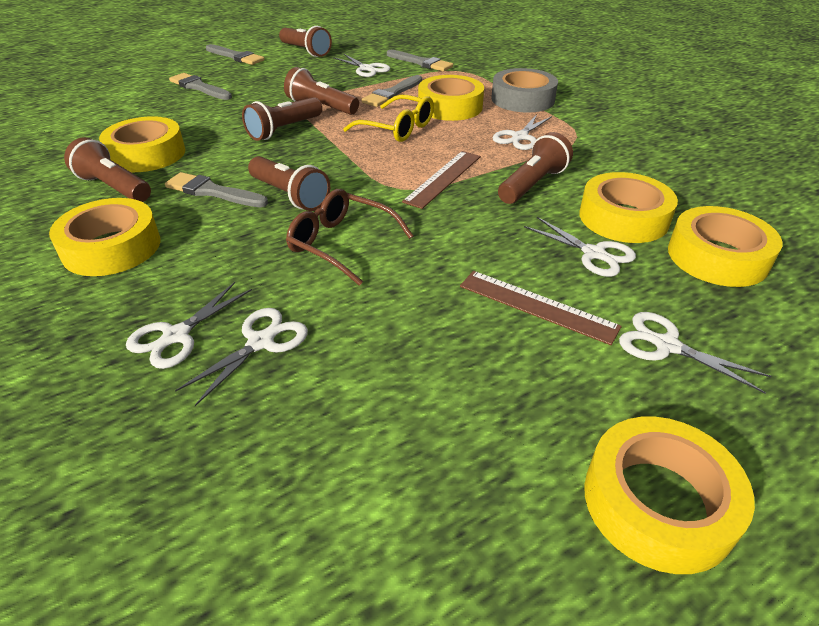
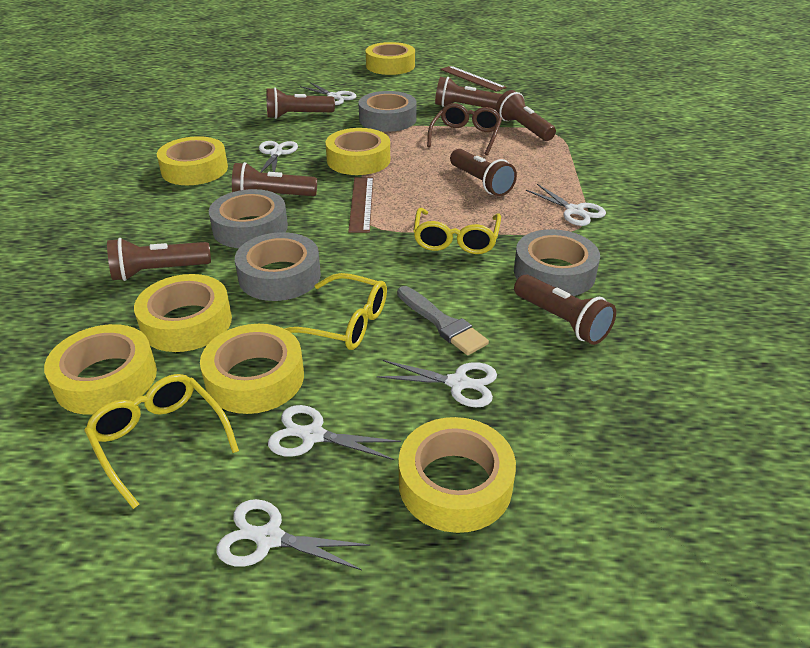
brown flashlight: [64,137,151,202] [242,97,322,141] [248,156,330,211] [279,26,332,57] [284,67,359,115] [498,132,573,204] = 6 -> [107,238,211,281] [232,162,317,196] [266,87,335,119] [435,77,502,109] [450,149,517,196] [496,90,556,141] [514,274,616,345] = 7
grey brush: [165,172,268,207] [169,73,232,100] [206,44,264,65] [362,75,422,107] [387,50,453,72] = 5 -> [397,286,489,355] = 1
grey tape: [491,68,558,113] = 1 -> [209,189,288,248] [235,232,321,301] [358,91,417,132] [514,229,600,296] = 4
yellow glasses: [343,95,434,142] = 1 -> [84,374,239,509] [285,273,387,350] [413,208,501,254] = 3
yellow tape: [49,198,161,276] [99,116,185,172] [418,75,484,121] [579,172,678,243] [584,416,755,574] [668,206,782,287] = 6 -> [44,324,157,415] [134,274,232,352] [157,136,228,185] [200,324,304,414] [325,128,390,175] [366,42,415,75] [399,417,516,533] = 7

